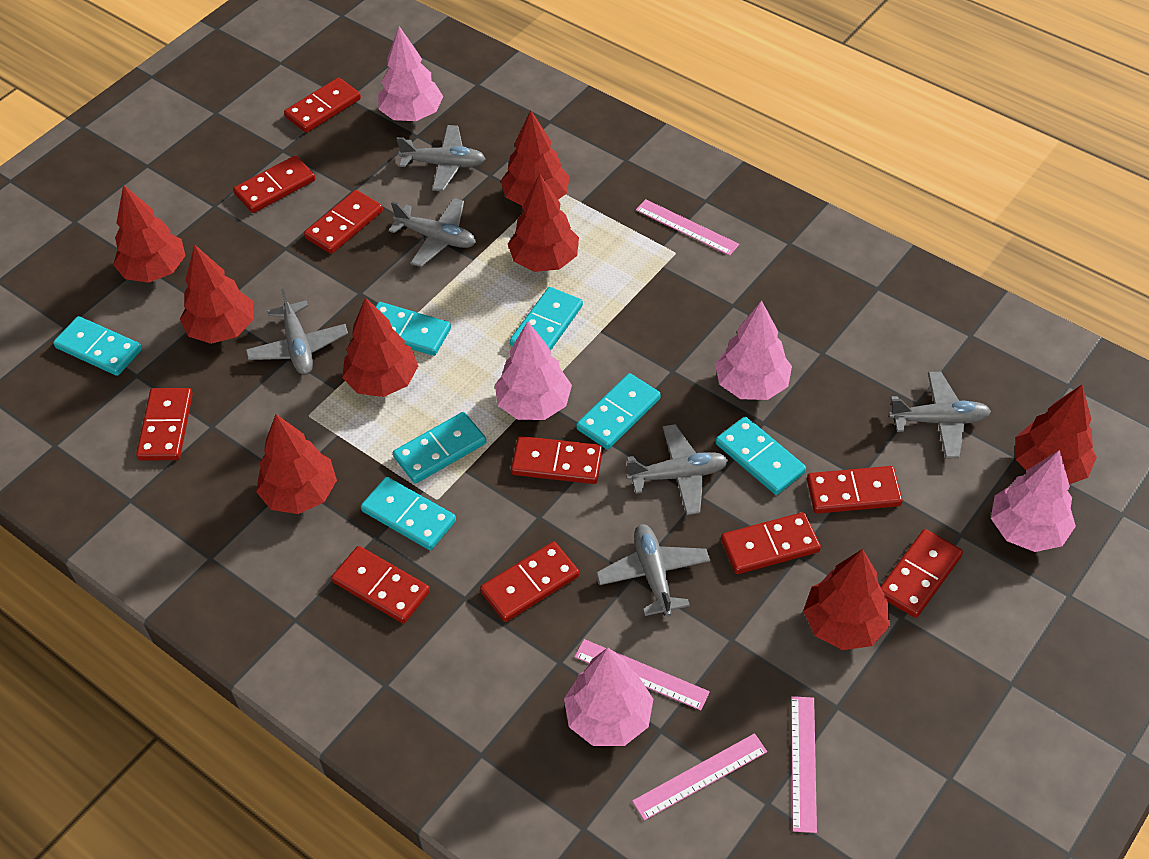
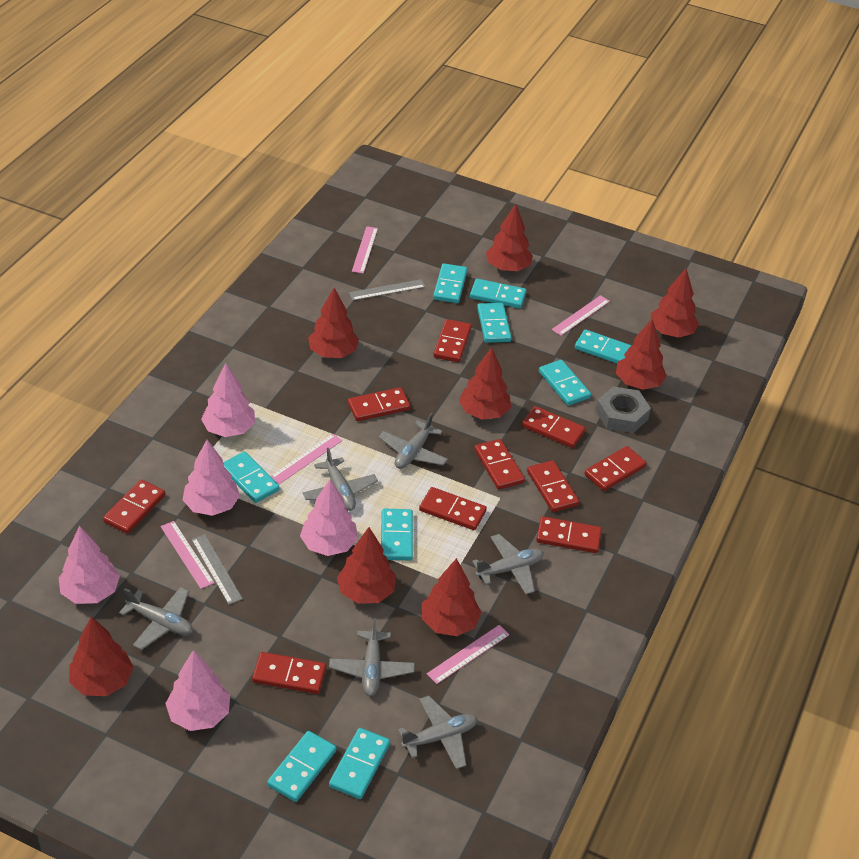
grey nut: none = 0 -> [596,386,651,433] = 1
grey ruler: none = 0 -> [191,534,243,605] [349,279,426,300] = 2
pink ruler: [575,639,710,710] [632,733,767,821] [636,199,739,256] [791,696,817,833] = 4 -> [161,521,214,589] [270,434,342,484] [352,226,378,274] [427,625,509,684] [552,295,610,336] = 5
turquoise domino: [53,316,142,376] [361,477,456,550] [375,302,451,356] [393,412,486,483] [510,287,583,350] [576,373,661,449] [716,416,806,495] = 7 -> [223,452,280,503] [267,731,337,802] [329,728,390,799] [381,509,413,560] [433,263,467,303] [470,279,526,308] [477,303,512,343] [539,360,591,406] [575,329,632,364] = 9

